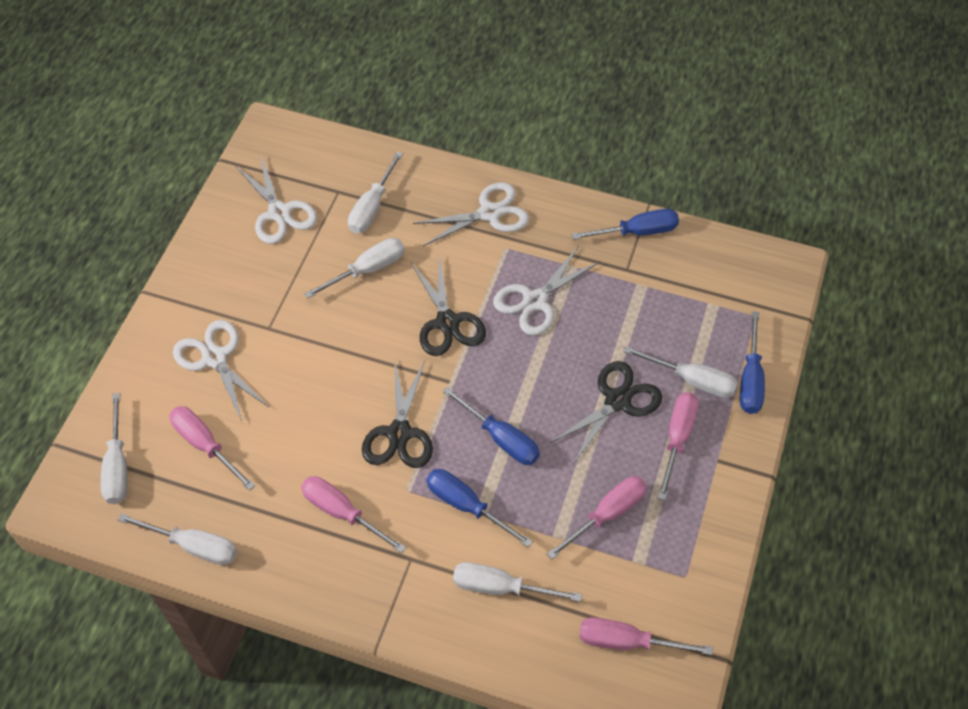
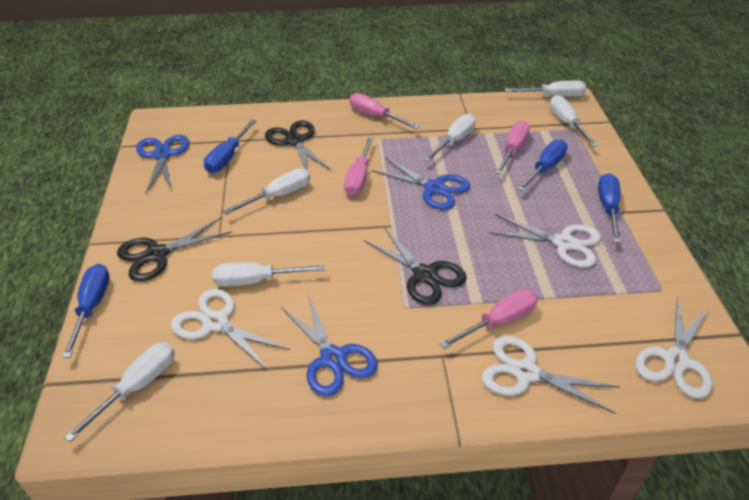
blue scissors: none = 0 -> [136,135,189,194] [281,295,378,396] [371,157,470,210] = 3
pink screwdriver: [169,406,255,491] [301,476,406,554] [547,476,647,559] [579,617,713,655] [658,392,699,500] = 5 -> [344,136,374,196] [349,93,420,129] [440,289,538,349] [496,121,530,174] = 4

